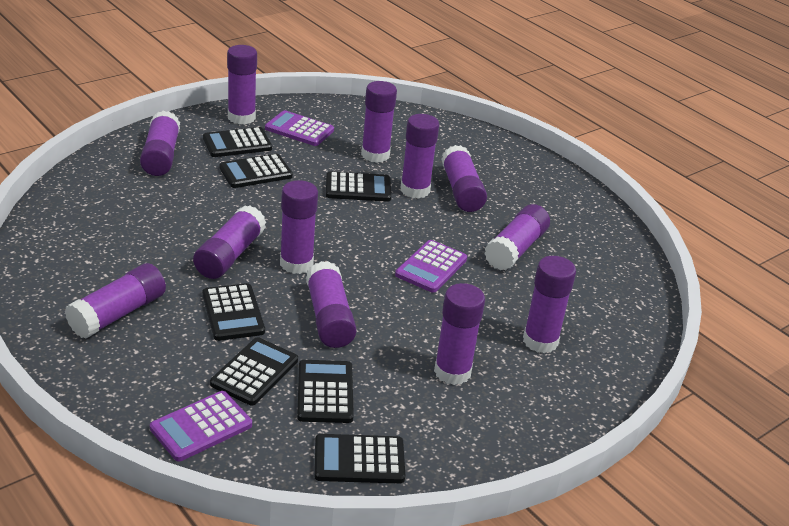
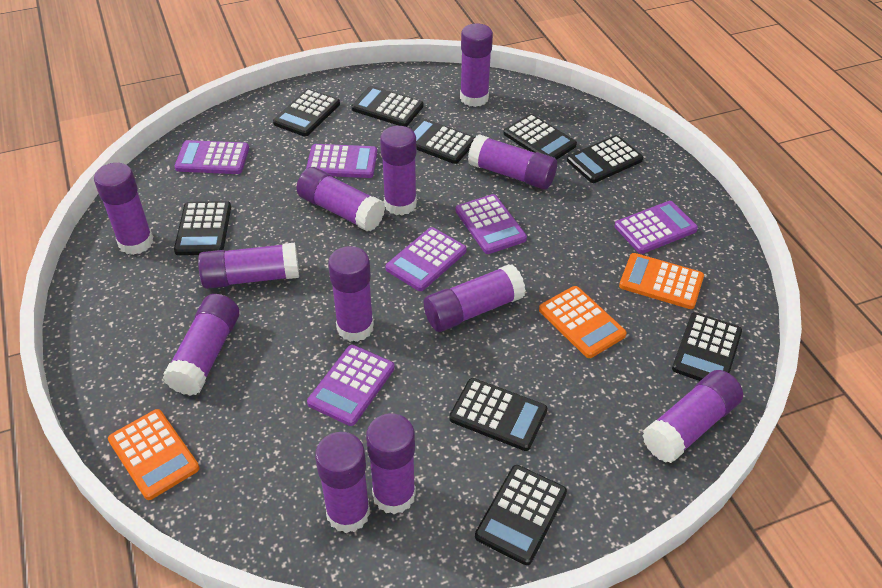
black calculator: [202,283,265,341] [203,127,272,157] [210,337,298,406] [219,154,293,188] [297,360,354,423] [314,434,405,484] [326,171,391,202] = 7 -> [174,201,231,255] [273,89,340,136] [352,86,423,127] [411,118,475,164] [449,378,547,451] [475,465,567,565] [503,114,577,159] [567,135,643,183] [672,312,742,381] = 9
orange calculator: none = 0 -> [108,409,200,500] [539,286,627,358] [619,253,704,309] = 3
purple calculator: [150,391,252,461] [265,110,334,146] [395,240,467,293] = 3 -> [175,140,249,174] [306,144,377,178] [307,345,395,426] [385,227,467,291] [455,194,527,254] [615,201,698,254] = 6

